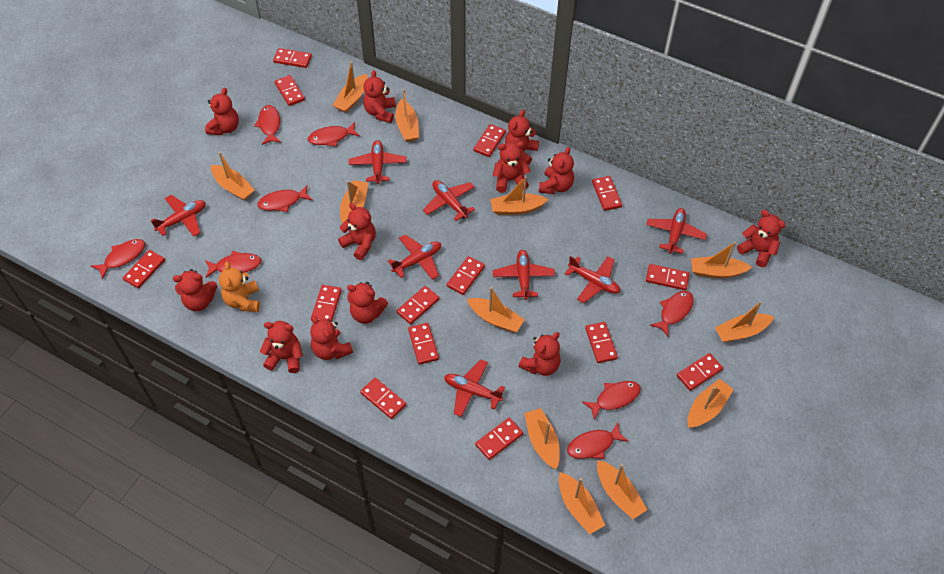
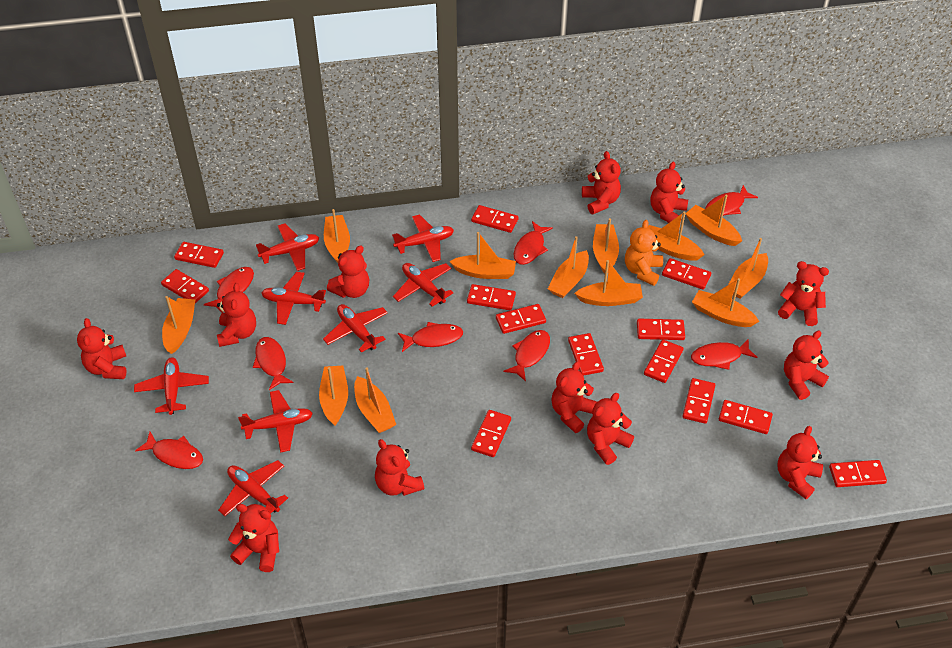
red domino: [123,250,165,289] [273,48,312,68] [275,75,305,106] [311,285,342,322] [360,378,406,419] [396,286,440,324] [408,323,439,365] [447,256,485,295] [473,124,506,157] [475,417,523,460] [585,322,618,363] [592,176,622,211] [646,264,690,290] [677,353,723,391] = 14 -> [161,269,209,303] [174,242,224,268] [467,284,516,310] [471,205,519,233] [471,410,511,457] [496,304,546,334] [568,333,604,376] [637,319,685,340] [644,339,684,383] [662,258,711,290] [683,378,715,424] [719,400,773,434] [829,460,887,487] = 13

